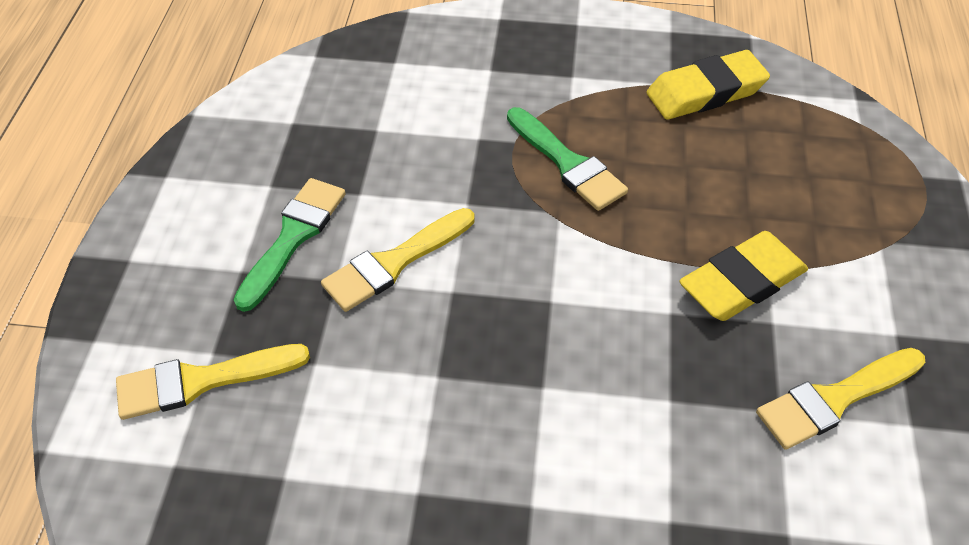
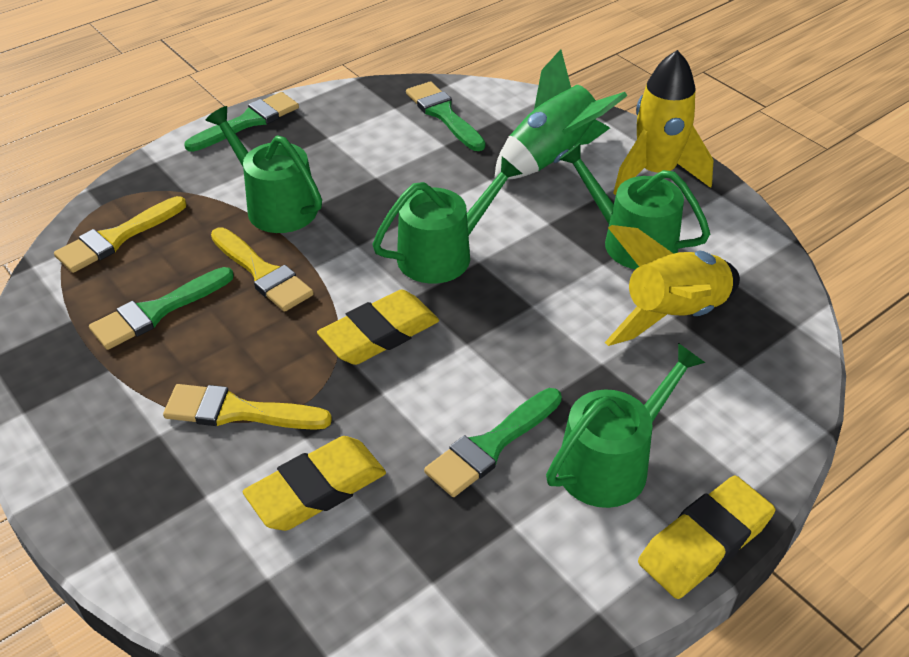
green brush: [234,178,346,312] [507,107,628,211] = 2 -> [89,267,234,350] [184,92,299,152] [406,81,486,151] [424,388,562,497] = 4
green rocket: none = 0 -> [494,49,627,179] = 1
green watering can: none = 0 -> [206,106,322,233] [372,156,522,284] [546,343,705,508] [559,143,710,269] = 4
yellow eraser: [646,50,770,120] [679,231,808,321] = 2 -> [243,436,386,531] [317,289,439,365] [638,476,775,599] = 3
yellow rocket: none = 0 -> [605,225,740,346] [613,50,714,195] = 2

